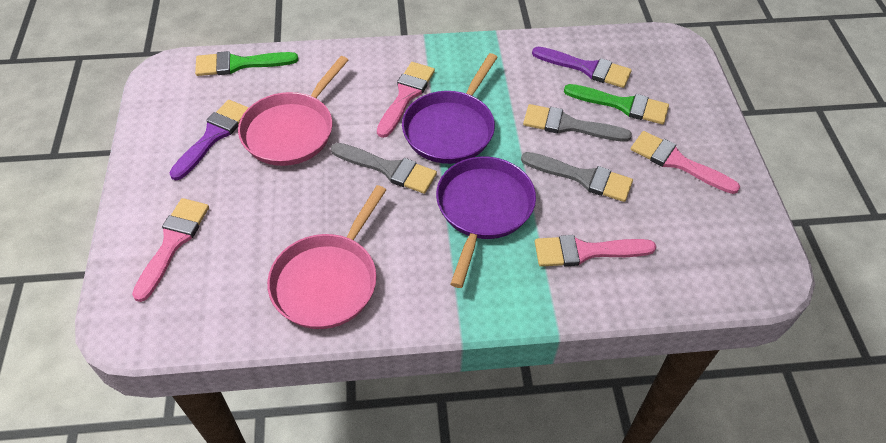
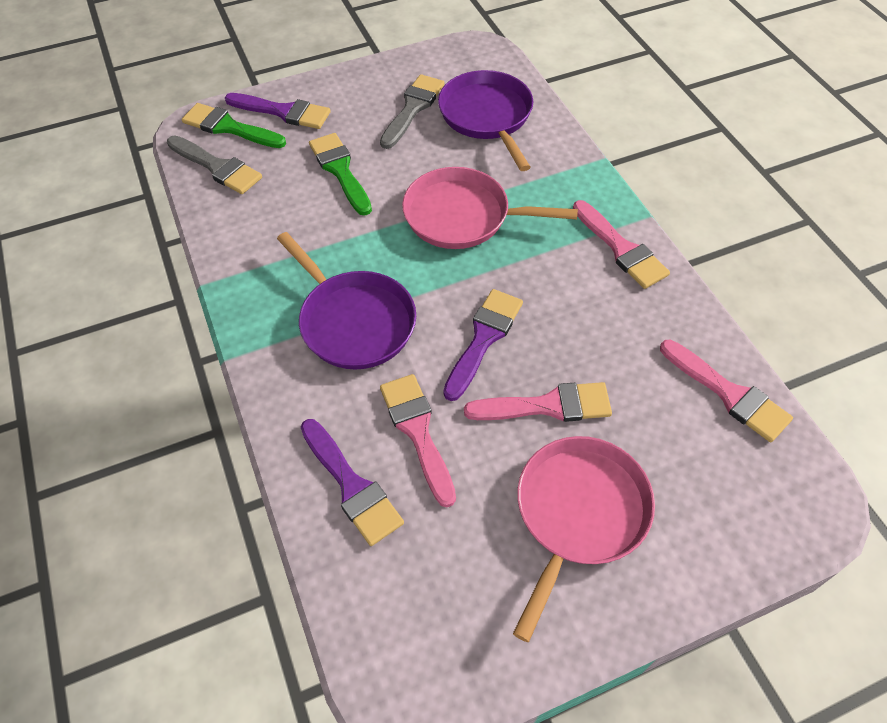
grey brush: [331,143,437,194] [521,152,633,202] [523,104,632,142] = 3 -> [167,135,262,194] [380,74,445,149] = 2
purple brush: [169,100,249,180] [532,47,632,88] = 2 -> [225,93,331,129] [300,419,404,546] [443,289,523,401] = 3

